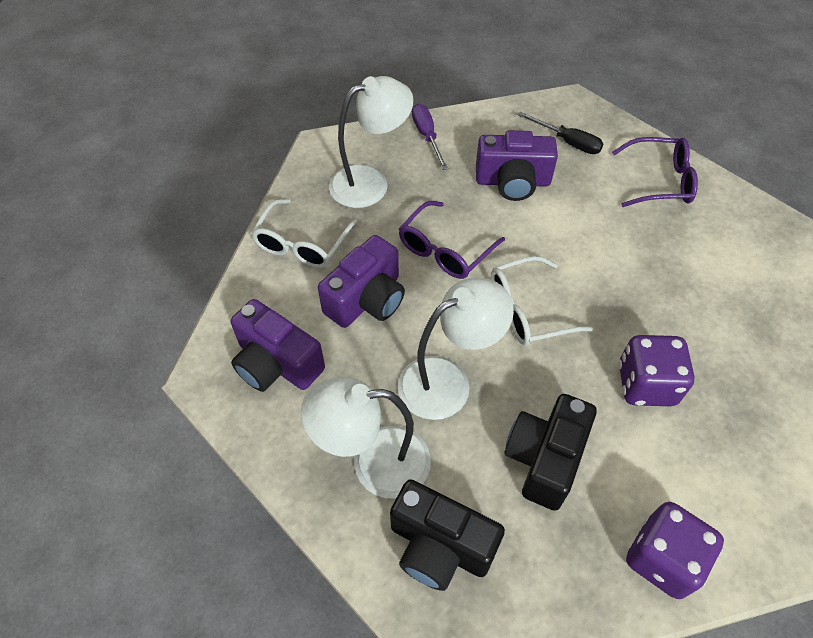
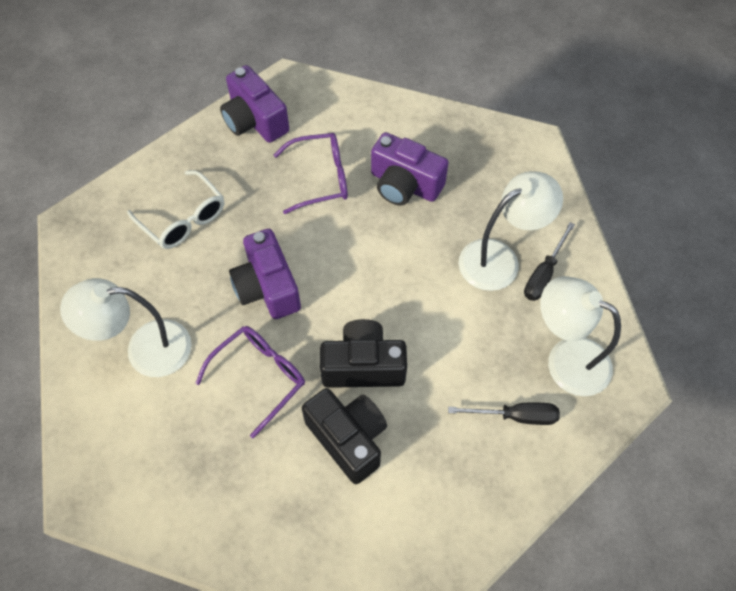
black screwdriver: [518,112,603,154] = 1 -> [448,403,560,425] [524,222,575,301] = 2
purple dice: [618,335,694,406] [626,502,724,599] = 2 -> none = 0
purple screwdriver: [412,104,448,170] = 1 -> none = 0
white glasses: [251,199,358,268] [491,256,594,346] = 2 -> [127,170,224,249] = 1

